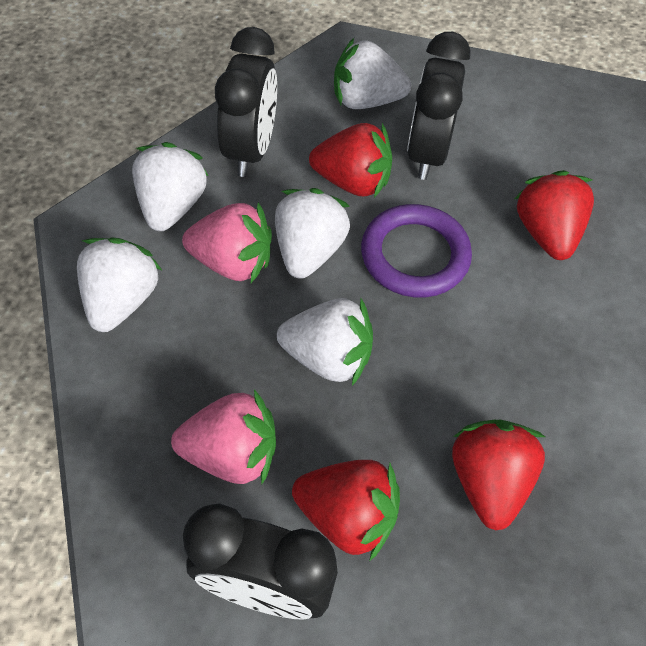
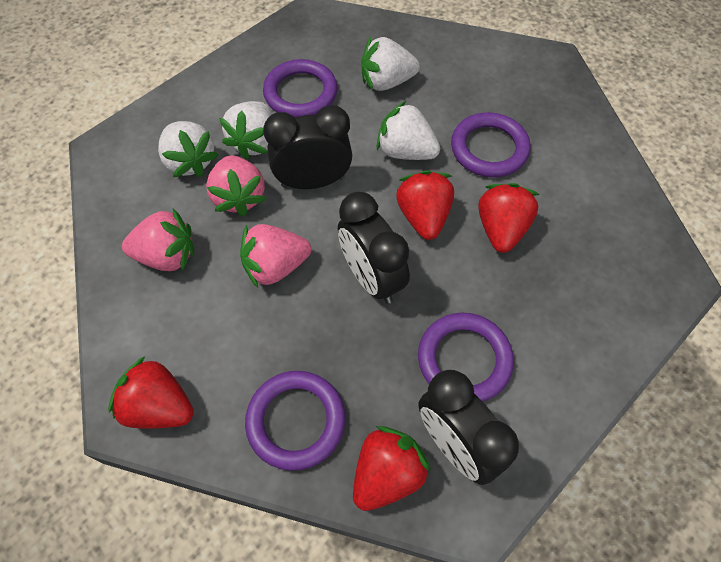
pink strawberry: [171,389,276,484] [182,202,272,283] = 2 -> [122,208,194,271] [206,155,266,216] [240,224,311,288] = 3
purple ring: [361,204,472,298] = 1 -> [245,371,345,471] [263,59,338,118] [418,312,514,402] [451,112,530,177] = 4
white strawberry: [77,237,162,332] [132,142,209,231] [275,188,350,278] [277,298,373,386] [334,38,411,109] = 5 -> [158,121,218,177] [219,101,272,160] [361,37,420,91] [377,100,440,160] = 4

